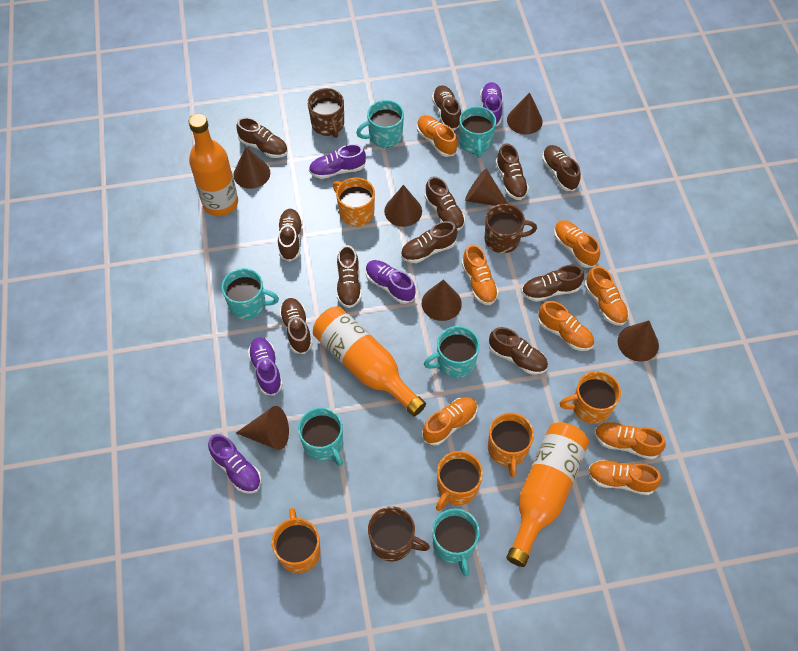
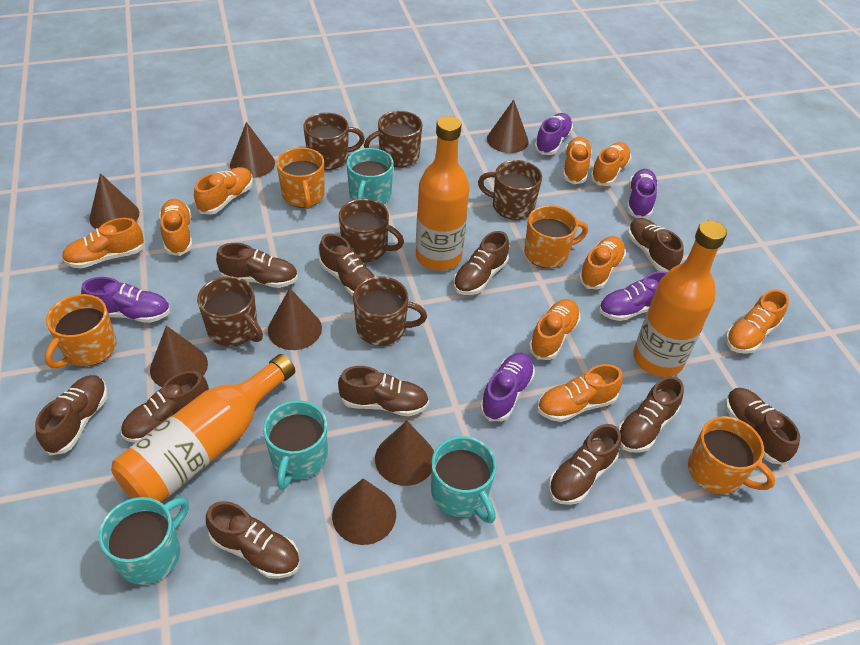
brown mug: [308,88,344,138] [368,506,430,561] [485,204,537,253] = 3 -> [197,276,263,347] [304,113,365,170] [339,199,404,262] [353,277,427,346] [364,111,422,167] [478,160,542,220] = 6
orange mug: [272,508,321,573] [333,178,375,227] [436,451,483,511] [488,413,534,477] [559,371,621,424] = 5 -> [45,294,116,368] [277,147,325,209] [524,205,588,268] [688,416,775,494] = 4
orange shoe: [417,115,457,157] [422,397,478,446] [462,244,499,305] [538,301,594,351] [554,220,600,268] [584,266,629,326] [588,460,661,495] [595,422,666,460] = 8 -> [62,218,145,269] [159,199,192,256] [194,167,253,215] [529,299,580,360] [537,364,623,422] [563,137,592,184] [578,236,626,289] [590,142,631,186] [725,289,789,354] = 9
turquoise mug: [222,268,279,319] [298,407,343,466] [356,100,404,148] [424,326,480,378] [432,509,480,576] [459,106,496,158] = 6 -> [98,497,189,585] [263,400,327,490] [347,148,394,204] [431,436,496,523] = 4

